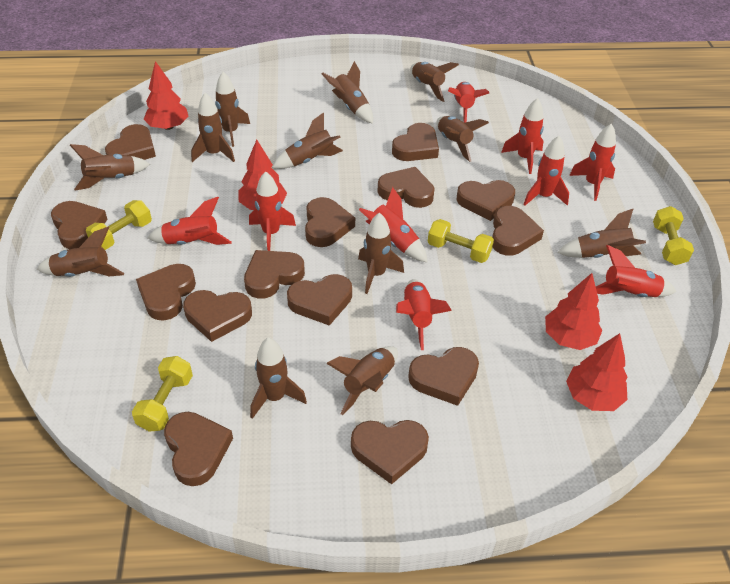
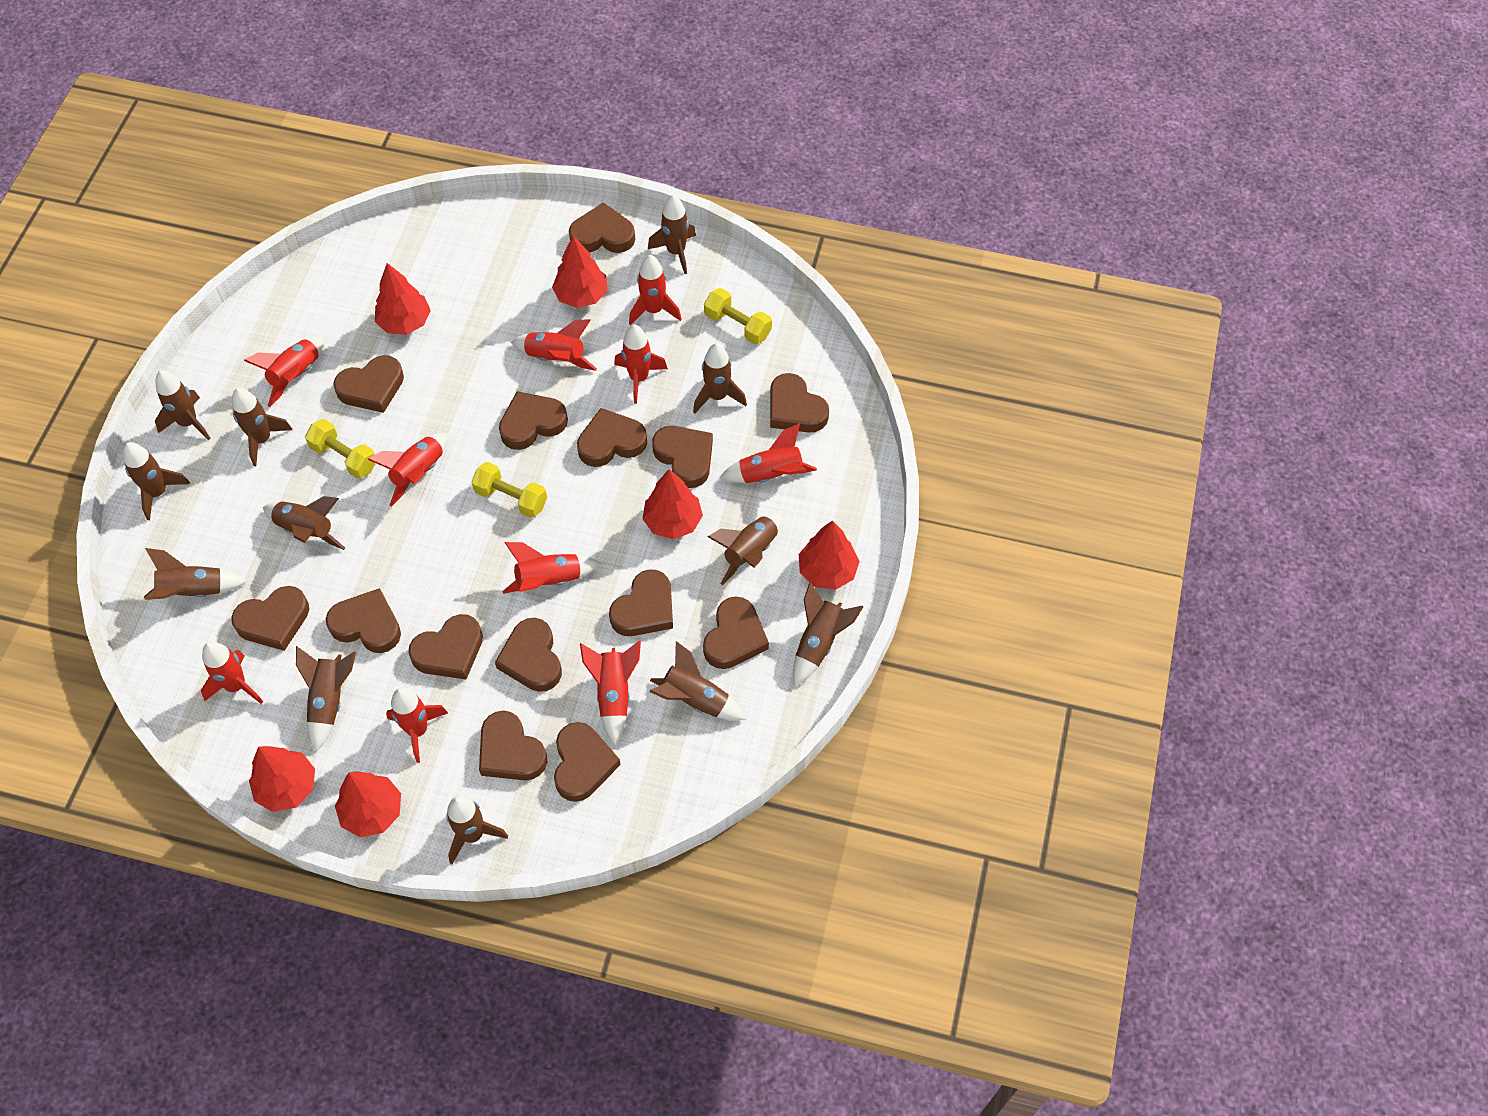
red rocket: [147,197,232,245] [249,171,296,251] [359,187,428,263] [396,279,452,350] [448,82,489,123] [501,98,544,174] [523,136,569,206] [569,124,616,201] [596,245,677,297] = 9 -> [201,641,263,704] [244,336,325,407] [368,433,448,506] [386,688,448,763] [502,542,601,594] [511,319,597,371] [580,641,641,745] [614,325,668,404] [629,254,682,326] [719,423,817,483] = 10
red tree: [144,61,189,130] [239,139,287,210] [545,273,603,350] [566,333,627,411] = 4 -> [249,746,315,812] [335,771,401,837] [375,263,431,335] [552,235,608,308] [642,469,703,539] [799,520,860,590] = 6
yellow dumbbell: [86,200,152,250] [132,356,193,432] [428,219,494,263] [653,206,694,265] = 4 -> [305,419,376,479] [471,462,547,518] [704,288,772,344] = 3

